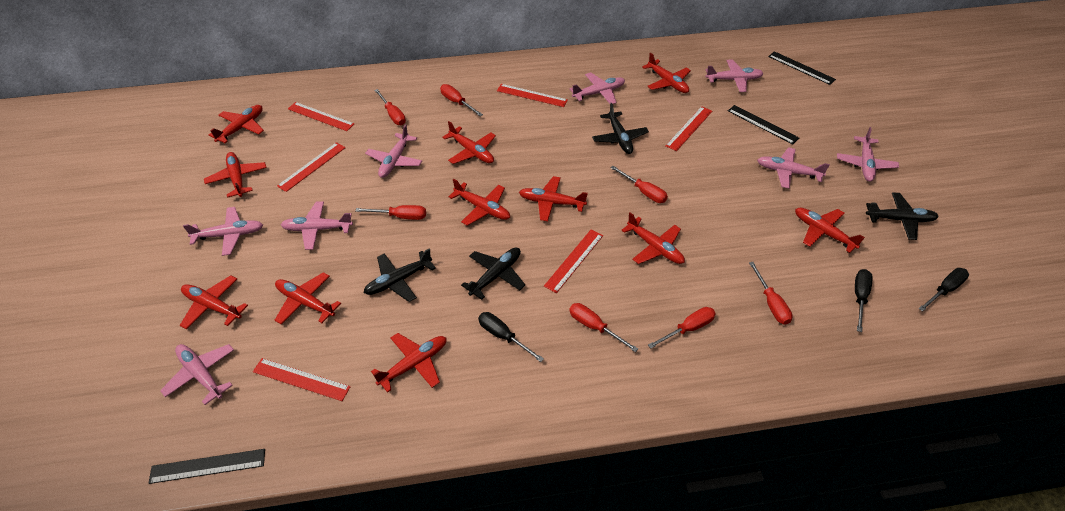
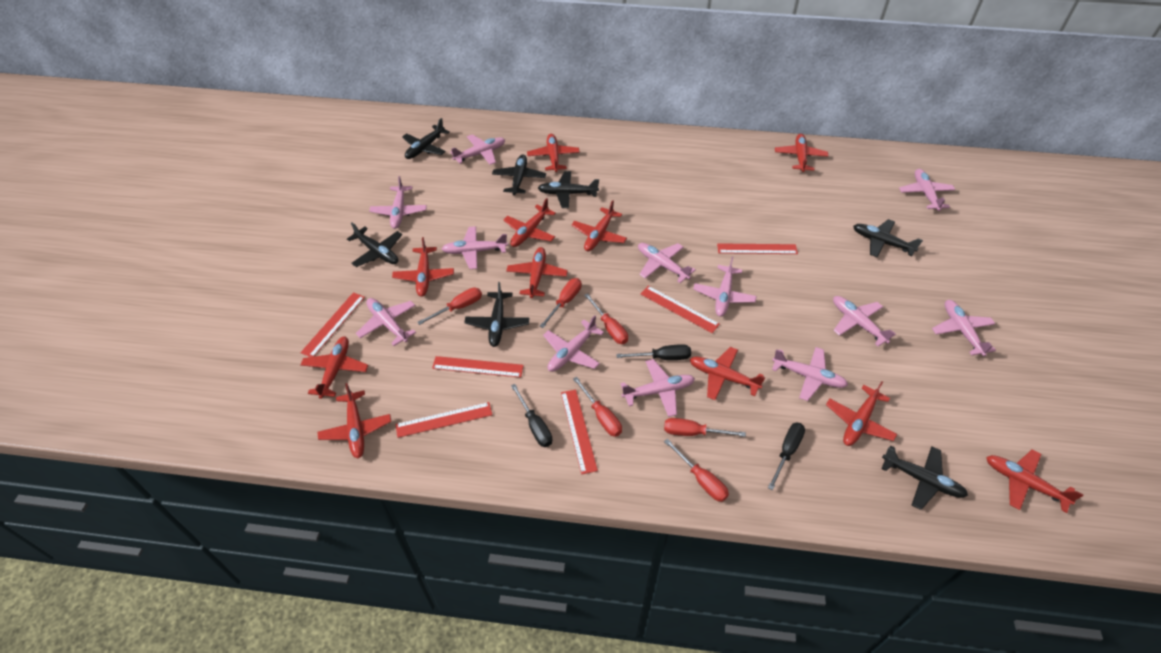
black plane: [364,248,436,302] [461,247,525,300] [592,103,649,154] [866,192,939,240] = 4 -> [347,223,402,267] [402,118,450,159] [464,282,529,347] [492,154,546,195] [538,171,599,208] [853,219,923,257] [882,446,968,510] = 7
black ruler: [148,449,265,484] [728,105,799,144] [768,51,836,85] = 3 -> none = 0
pink plane: [160,344,234,405] [183,207,263,256] [281,201,353,250] [365,124,422,178] [569,73,625,104] [705,59,764,92] [757,147,830,189] [837,127,899,182] = 8 -> [356,298,416,346] [369,176,427,229] [442,226,508,269] [450,134,505,165] [543,315,604,372] [620,359,695,417] [638,243,696,283] [693,257,757,317] [772,347,848,401] [833,296,896,346] [899,169,955,211] [932,300,996,356] = 12
red screwdriver: [355,205,426,220] [374,89,406,125] [440,84,483,116] [569,303,638,352] [610,166,668,203] [648,307,716,348] [749,262,793,325] = 7 -> [417,288,482,325] [540,278,582,328] [573,377,622,437] [584,293,628,344] [664,418,746,437] [664,439,729,502] = 6

